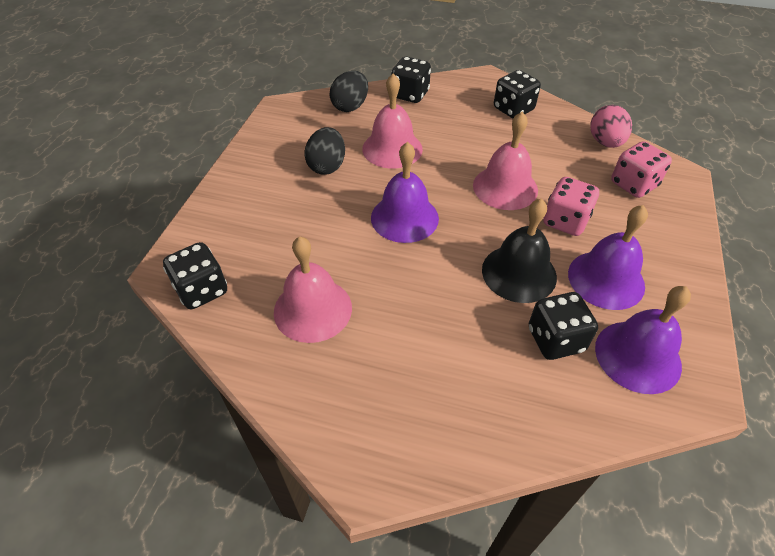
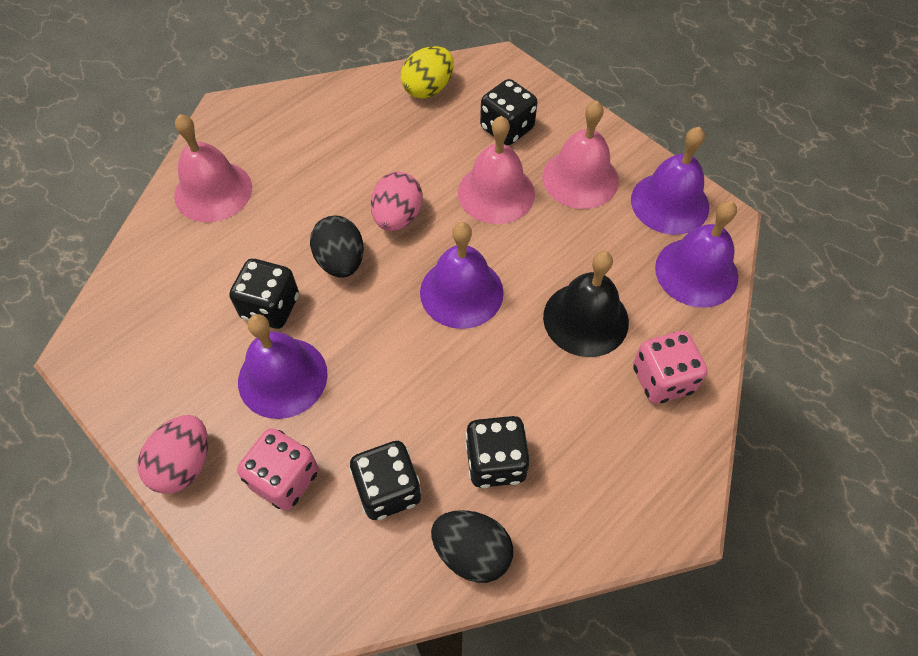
pink egg: [591,105,632,148] = 1 -> [138,415,208,494] [371,172,423,231] = 2
purple bell: [371,142,439,243] [568,205,648,310] [595,286,691,394] = 3 -> [238,314,328,419] [420,222,504,329] [631,127,709,235] [655,201,738,308] = 4
yellow egg: none = 0 -> [401,46,454,99] = 1

